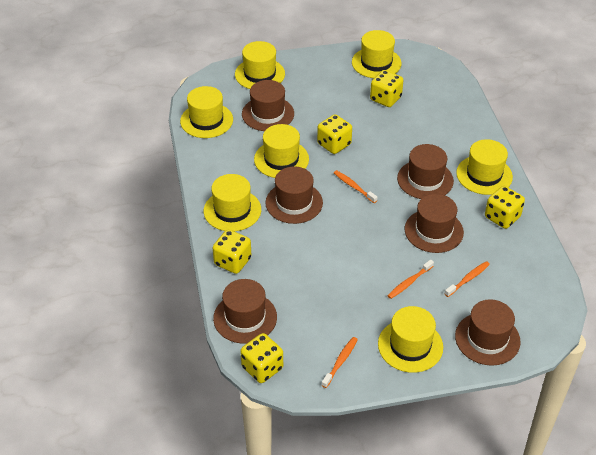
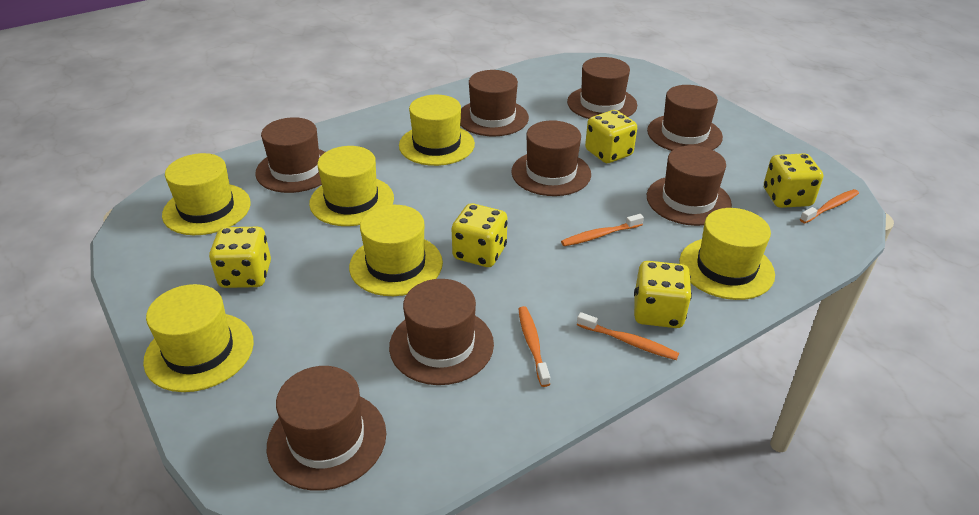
brown hat: [213,279,277,344] [242,80,294,131] [265,166,323,224] [397,144,454,199] [405,194,464,253] [455,299,521,366] = 6 -> [255,117,325,193] [267,366,386,491] [389,279,494,385] [460,70,529,136] [512,120,591,196] [567,57,637,119] [647,85,723,151] [647,145,732,226] = 8
yellow hat: [180,86,233,138] [204,174,261,231] [235,41,285,89] [254,124,309,178] [352,30,402,78] [378,306,443,373] [456,139,513,195] = 7 -> [143,284,254,392] [162,153,251,235] [309,146,394,226] [349,205,443,296] [399,95,475,166] [679,208,775,300] = 6

